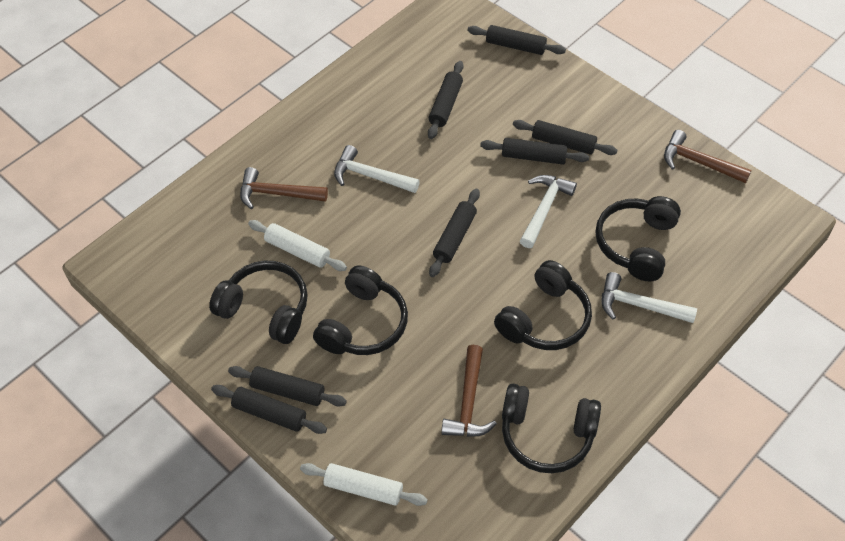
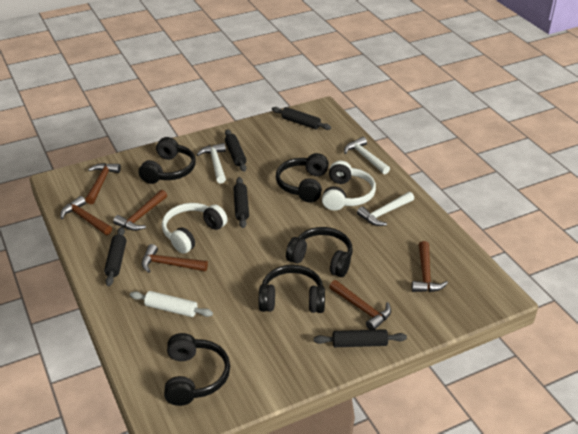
black rolling pin: [211,385,327,434] [228,366,347,406] [428,61,463,139] [429,189,480,277] [468,25,566,55] [480,138,589,165] [513,120,617,155] = 7 -> [104,227,126,286] [225,129,247,172] [233,177,249,228] [272,107,331,130] [314,329,407,347] = 5
brown hammer: [240,167,328,209] [441,345,497,437] [664,130,752,183] = 3 -> [60,196,112,235] [85,163,121,204] [113,190,167,231] [142,244,208,273] [329,280,391,330] [412,241,448,292] = 6
white headphones: none = 0 -> [162,203,228,254] [322,161,376,211] = 2
white rolling pin: [248,220,347,271] [300,463,428,506] = 2 -> [130,291,213,317] = 1

